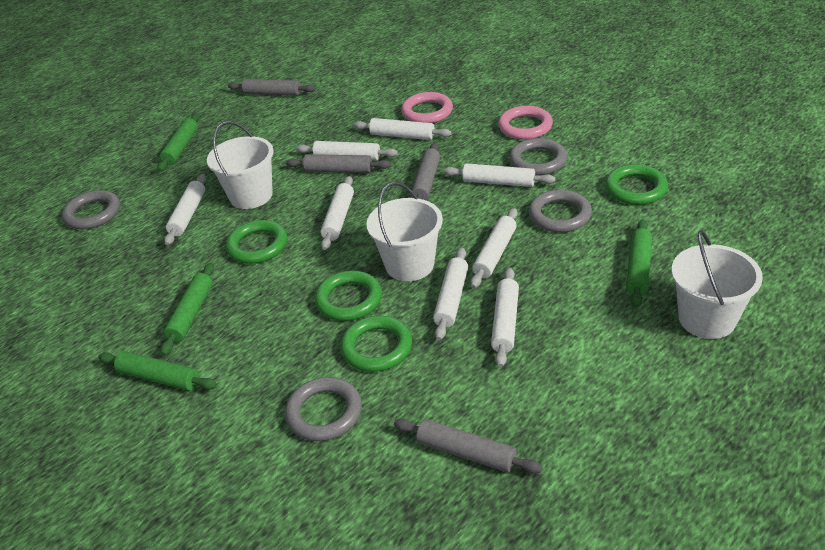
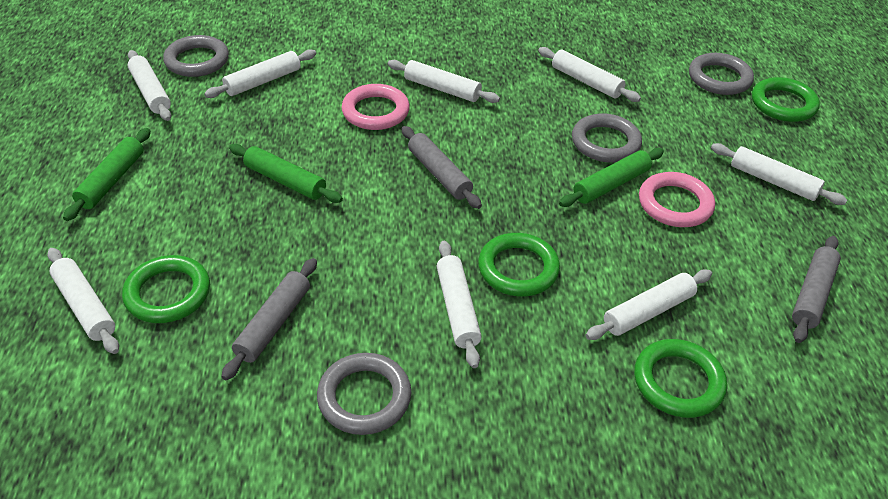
green rolling pin: [98,351,217,391] [158,113,199,171] [161,263,214,356] [626,219,652,308] = 4 -> [63,128,150,221] [229,144,343,203] [559,148,664,207] = 3
grey rolling pin: [228,79,316,96] [286,154,390,173] [394,419,543,474] [411,143,440,200] = 4 -> [221,258,317,380] [402,126,482,209] [792,236,841,343] = 3
white bucket: [207,121,274,209] [366,182,443,281] [671,230,763,339] = 3 -> none = 0

